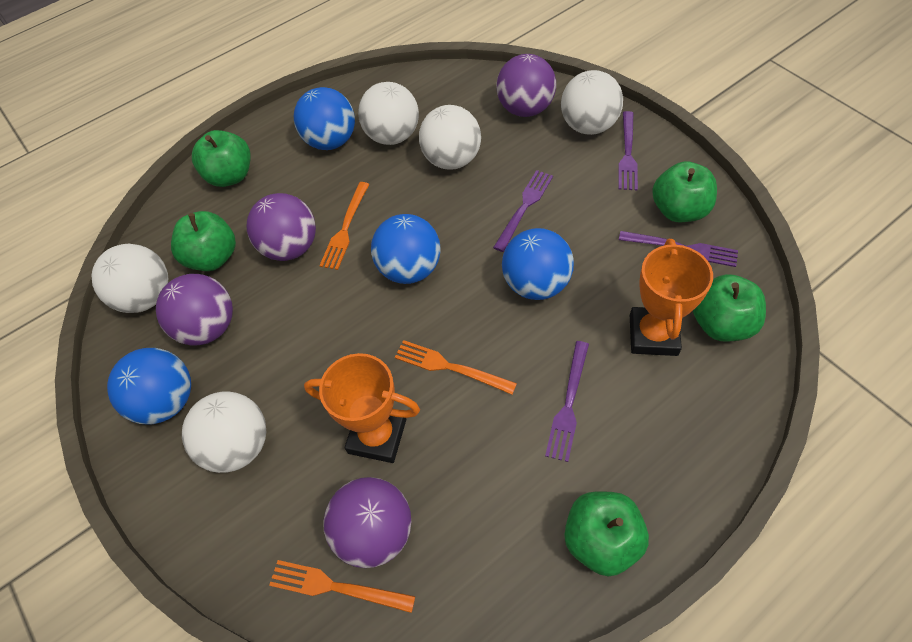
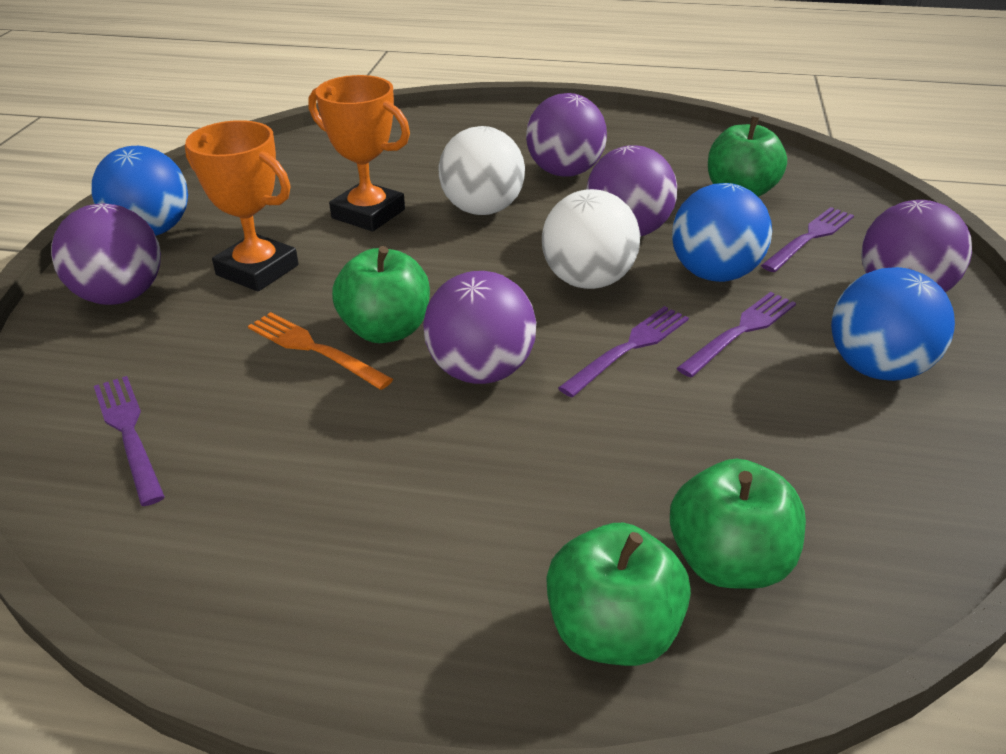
blue ball: [107,348,191,424] [294,87,355,150] [371,214,441,284] [502,228,574,300] = 4 -> [91,146,188,236] [672,183,772,282] [831,267,955,381] = 3
green apple: [171,211,236,271] [192,130,251,187] [564,491,649,577] [652,161,717,222] [693,274,766,342] = 5 -> [332,246,430,343] [546,523,691,666] [670,459,806,589] [708,116,787,197] = 4
orange fork: [269,560,415,613] [319,182,369,270] [395,340,517,394] = 3 -> [248,312,393,390] = 1
purple ball: [156,274,233,346] [246,193,316,261] [323,477,411,568] [496,54,556,117] = 4 -> [51,203,161,305] [423,271,536,384] [526,93,607,177] [586,145,677,237] [861,200,972,292] = 5
white ball: [91,244,169,313] [182,391,266,473] [358,82,419,145] [419,105,481,170] [561,70,623,135] = 5 -> [439,126,525,215] [542,189,640,289] = 2

